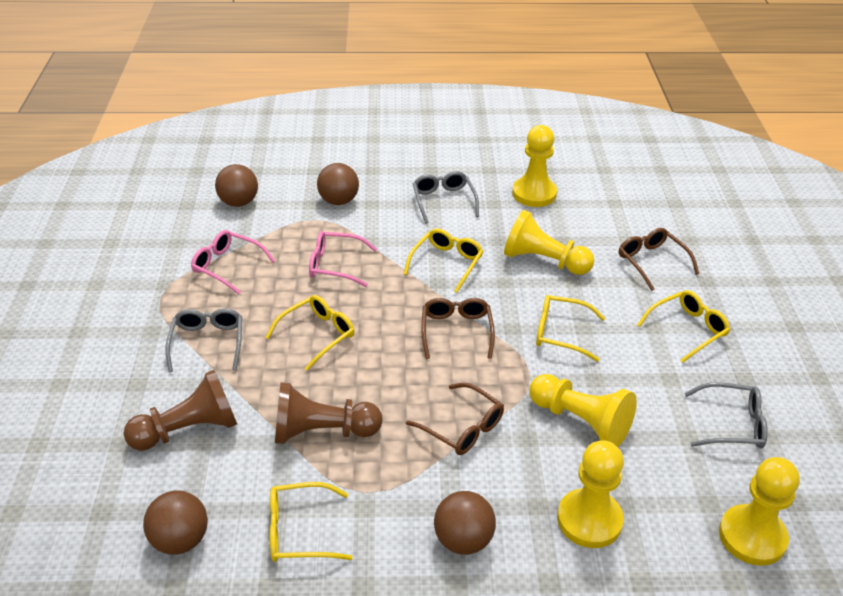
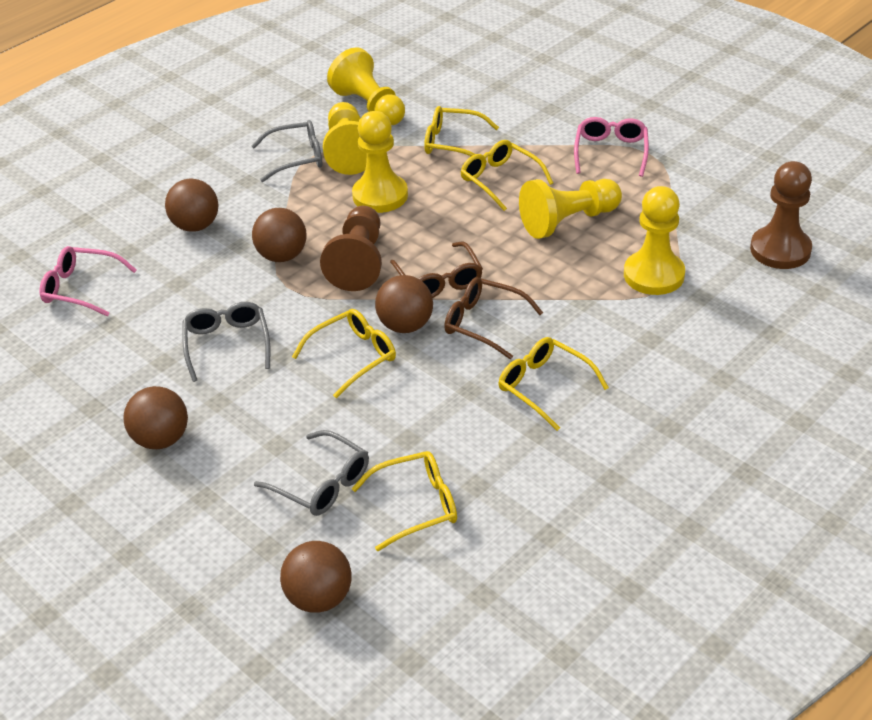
brown ball: [143,491,208,555] [215,164,258,207] [317,163,359,205] [434,491,496,555] = 4 -> [123,386,188,449] [165,179,219,232] [252,208,307,262] [280,541,352,613] [375,275,433,333] = 5
brown glasses: [406,383,504,455] [422,298,495,359] [619,228,699,291] = 3 -> [390,242,483,298] [444,277,543,359] = 2

